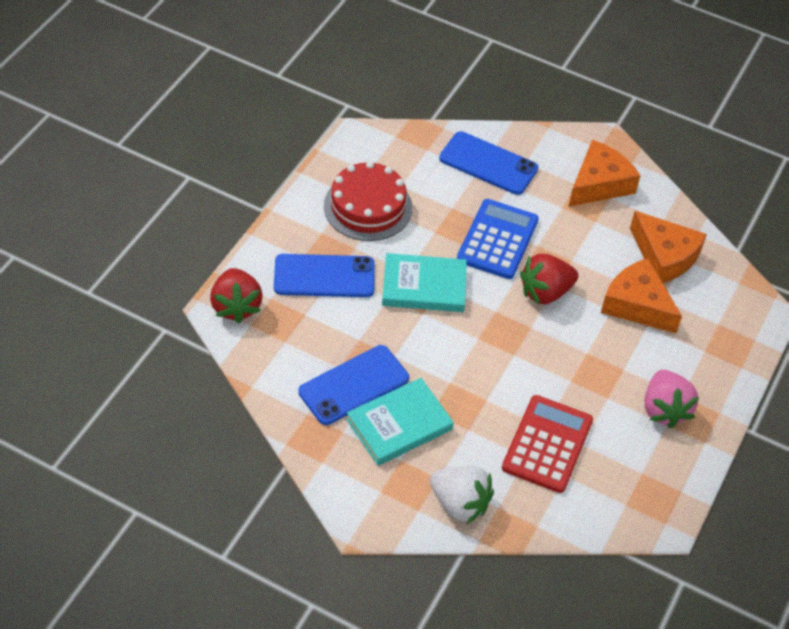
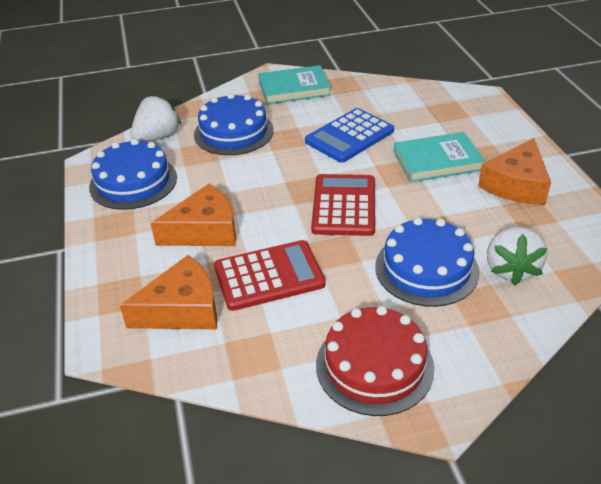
blue cake: none = 0 -> [89,139,177,210] [194,93,274,155] [375,217,479,307] = 3
blue phone: [274,254,375,297] [298,345,409,425] [439,131,538,195] = 3 -> none = 0
pink strawberry: [645,370,699,429] = 1 -> none = 0
red calculator: [502,395,593,493] = 1 -> [214,240,326,311] [311,174,375,236] = 2
red strawberry: [210,268,263,323] [520,254,578,305] = 2 -> none = 0
white strawberry: [429,466,494,525] = 1 -> [131,94,181,142] [487,226,547,286] = 2

